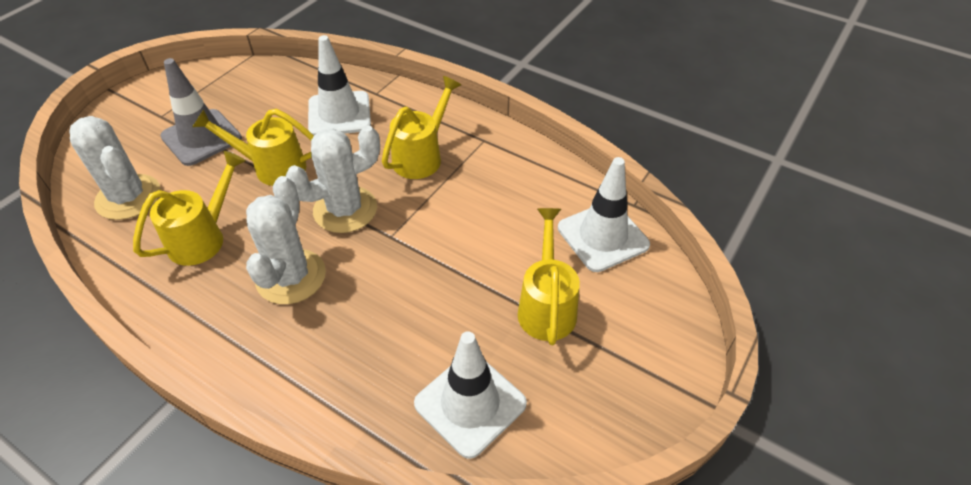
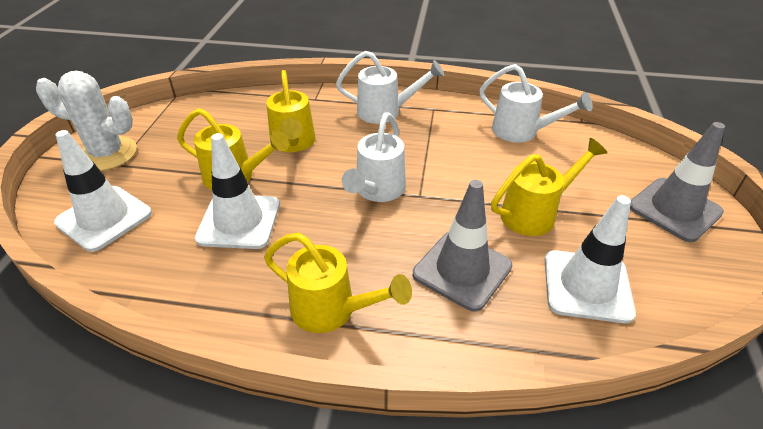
grey traffic cone: [160,58,242,166] = 1 -> [413,180,512,311] [630,122,725,242] = 2
white cactus: [69,116,161,220] [246,176,326,304] [285,125,380,233] = 3 -> [36,71,137,171] = 1
white watering can: none = 0 -> [336,51,444,124] [342,112,406,202] [479,64,593,142] = 3

